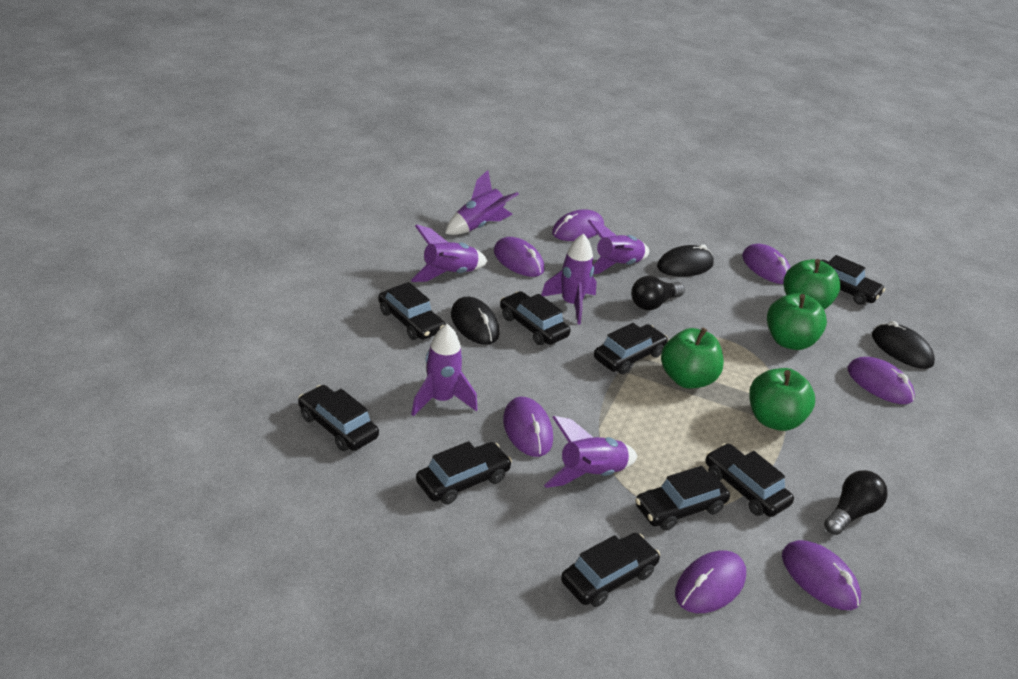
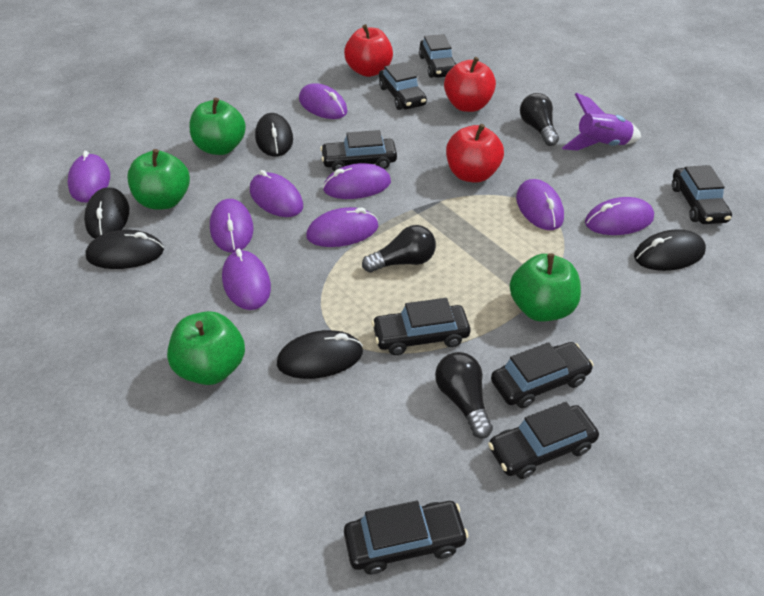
black car: [298,385,379,451] [378,282,445,340] [416,441,512,505] [500,291,571,345] [561,533,660,607] [594,323,668,374] [635,466,730,531] [705,443,794,517] [821,255,885,305] = 9 -> [320,130,397,171] [344,501,469,574] [371,298,471,355] [379,62,427,110] [419,34,456,78] [488,402,599,479] [491,342,593,408] [672,165,732,224] = 8
black light bulb: [631,276,685,310] [824,470,888,535] = 2 -> [362,225,436,272] [435,352,493,438] [520,93,559,146] = 3
black mouse: [451,297,499,345] [657,244,714,277] [872,321,935,369] = 3 -> [84,187,129,238] [85,230,164,269] [255,113,293,157] [277,330,363,379] [634,229,706,271] = 5
purple mouse: [494,237,545,277] [503,397,553,457] [552,209,604,241] [675,550,746,613] [742,244,791,284] [782,540,861,610] [848,357,915,404] = 7 -> [68,151,110,202] [210,199,253,252] [222,249,271,310] [250,170,303,217] [299,83,348,119] [306,207,378,247] [323,163,391,199] [516,179,564,230] [585,197,654,235] = 9
purple rocket: [411,224,488,282] [411,324,477,416] [445,170,519,235] [541,233,597,324] [544,416,638,488] [588,219,649,274] = 6 -> [562,93,641,151] = 1
red apple: none = 0 -> [344,24,393,77] [444,57,496,112] [446,124,504,183] = 3

